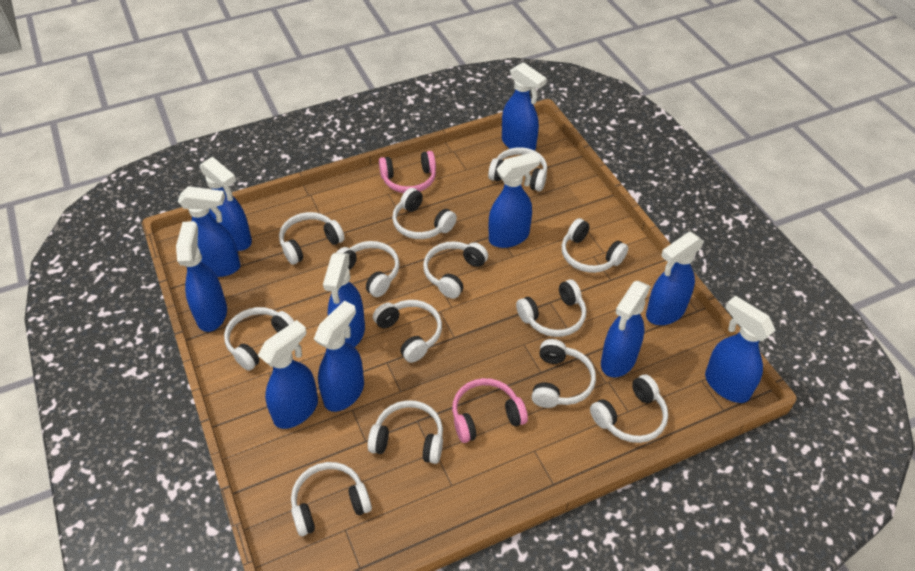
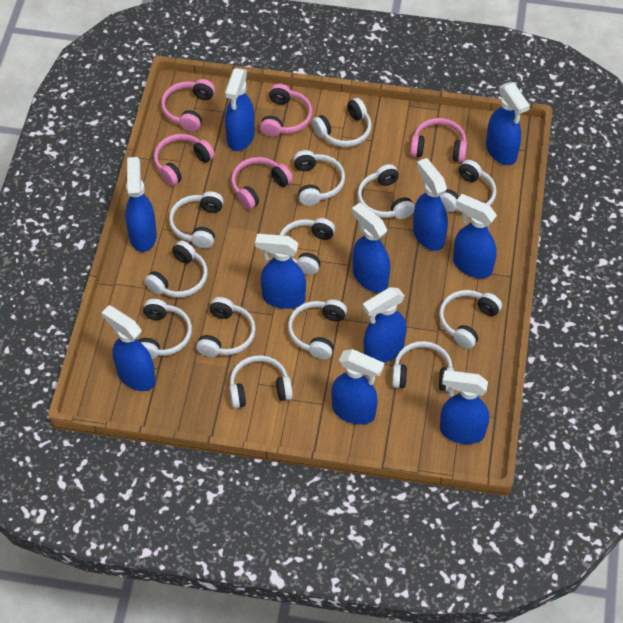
pink headphones: [379,151,436,193] [452,378,528,443] = 2 -> [154,134,215,186] [161,79,215,132] [231,157,293,210] [260,84,313,137] [410,118,467,162] = 5

